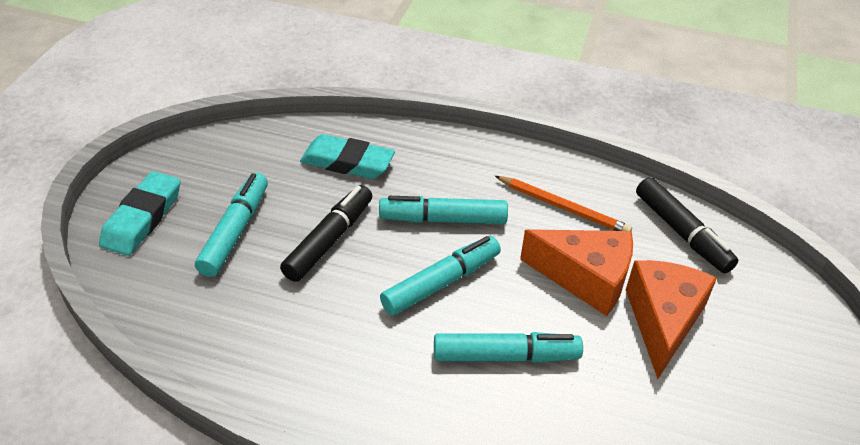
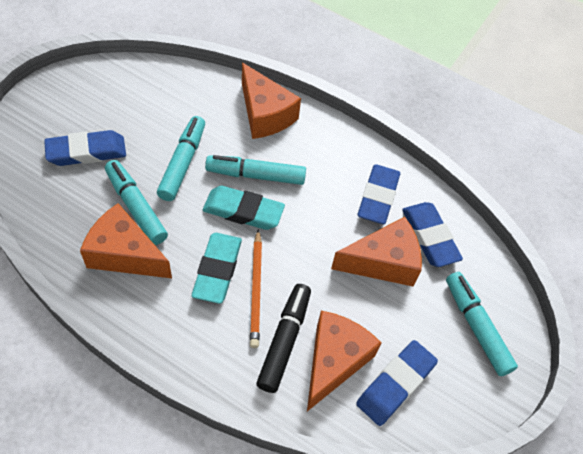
black marker: [280,185,372,282] [636,177,738,273] = 2 -> [256,284,311,393] = 1
blue eraser: none = 0 -> [44,130,126,166] [356,340,438,426] [358,164,400,224] [402,202,463,267] = 4
orange cheese: [520,229,633,316] [626,260,717,379] = 2 -> [80,203,172,278] [242,63,301,139] [307,311,381,411] [331,217,422,286] = 4

